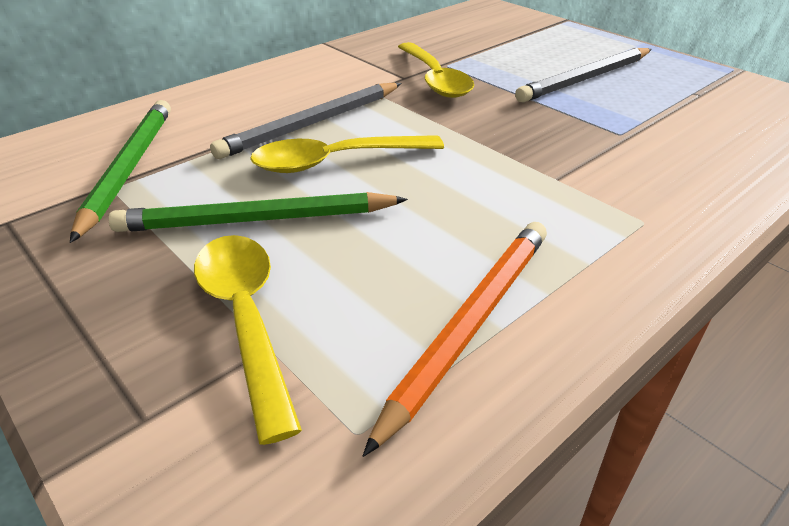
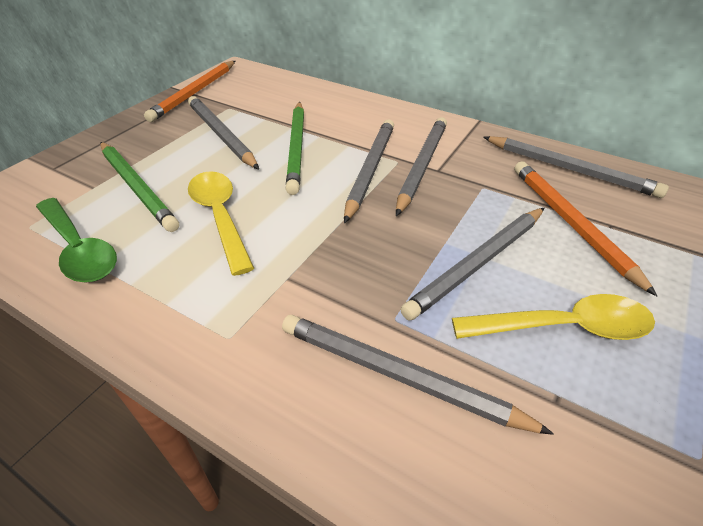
green spoon: none = 0 -> [36,198,117,282] = 1
grey pencil: [210,83,402,159] [515,48,652,102] = 2 -> [188,96,259,170] [282,315,554,435] [344,119,394,223] [396,117,447,216] [400,208,544,320] [483,136,669,198] = 6
orange pencil: [363,222,547,457] = 1 -> [144,61,235,122] [514,161,657,296] = 2
yellow spoon: [194,235,302,445] [250,135,444,173] [398,42,474,98] = 3 -> [188,171,254,276] [452,294,655,340] = 2

